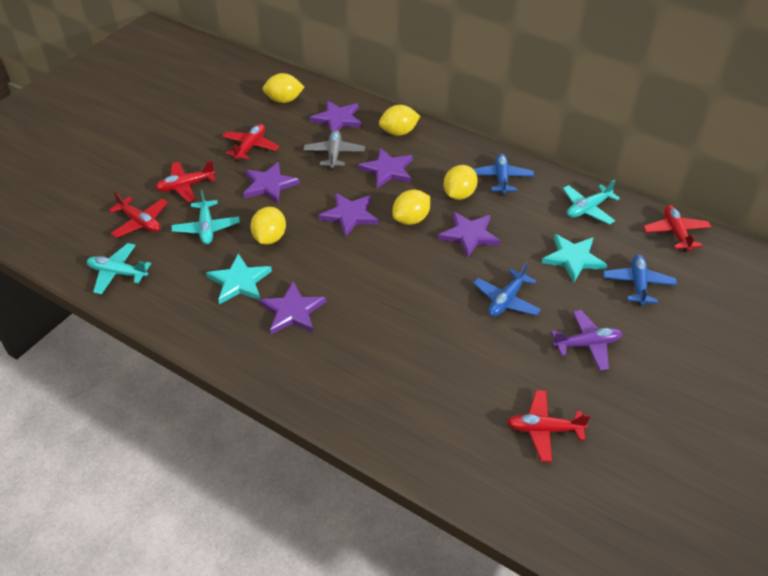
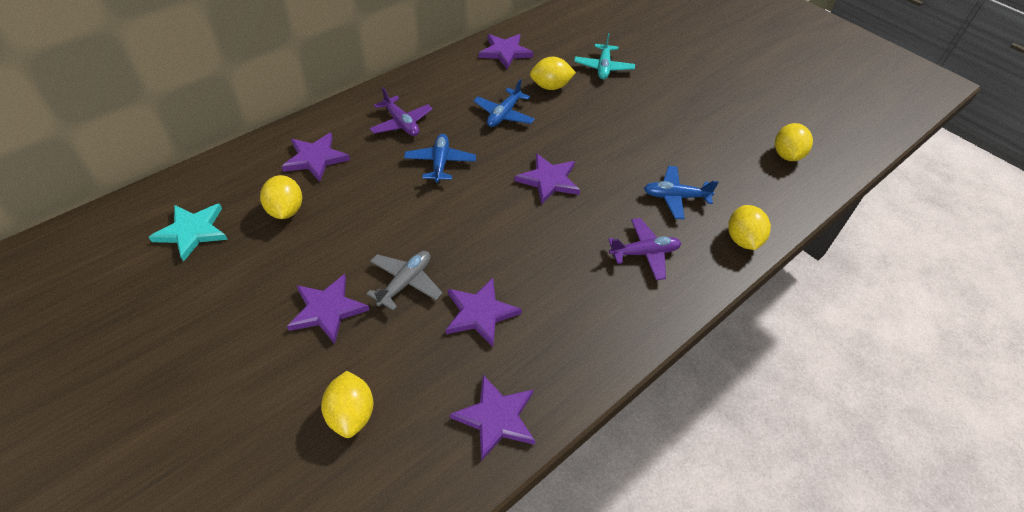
purple plane: [551,310,623,371] = 1 -> [369,87,433,136] [608,218,681,280] = 2
red plane: [109,191,168,238] [155,161,216,202] [222,124,279,162] [507,390,590,462] [643,205,711,252] = 5 -> none = 0
turquoise plane: [87,243,151,294] [171,190,240,245] [563,179,620,225] = 3 -> [574,33,635,79] = 1
turquoise star: [206,253,272,304] [541,234,607,283] = 2 -> [149,203,228,262] = 1

